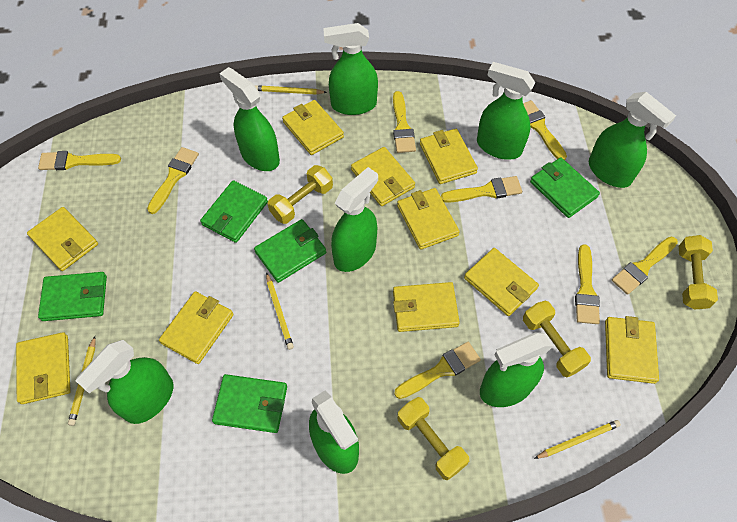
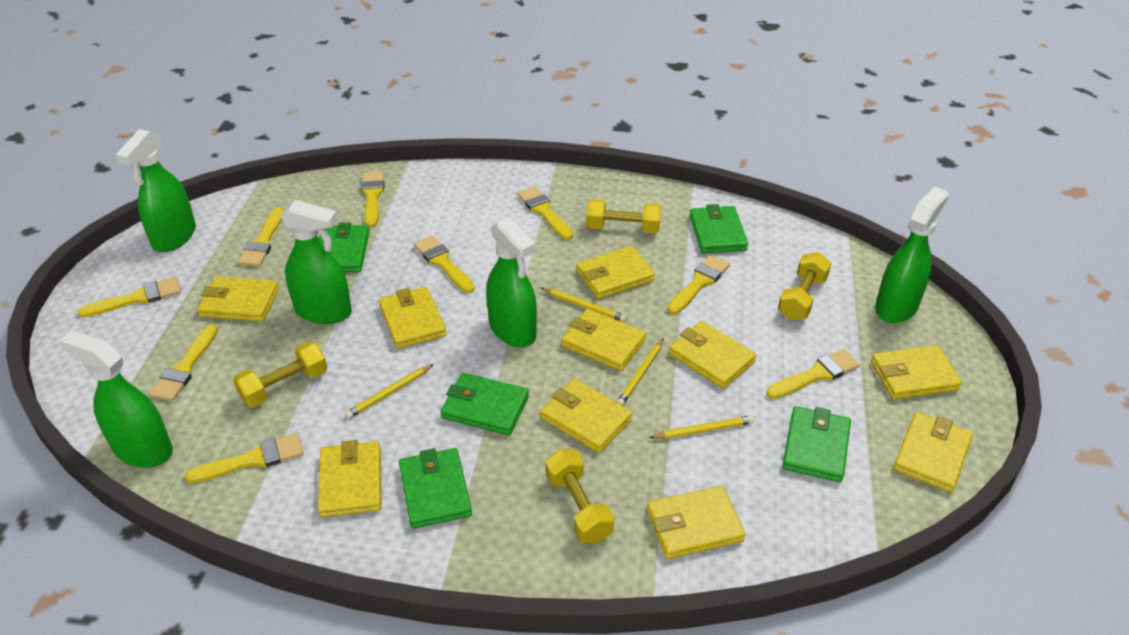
green spray bottle: [75,340,173,424] [219,67,280,171] [309,390,359,474] [323,23,378,115] [331,167,378,272] [477,62,536,160] [480,332,553,407] [589,92,676,188] = 8 -> [59,330,173,468] [116,129,196,252] [280,200,352,324] [486,217,537,347] [875,187,949,323] = 5
yellow brush: [38,151,121,170] [147,147,199,214] [393,91,416,153] [394,342,481,399] [441,176,522,203] [523,100,567,160] [575,244,600,324] [612,237,678,295] = 8 -> [78,277,181,317] [149,325,218,401] [185,433,304,483] [238,207,284,267] [361,171,384,228] [414,236,475,293] [517,186,573,240] [667,255,730,314] [766,349,860,399] = 9

